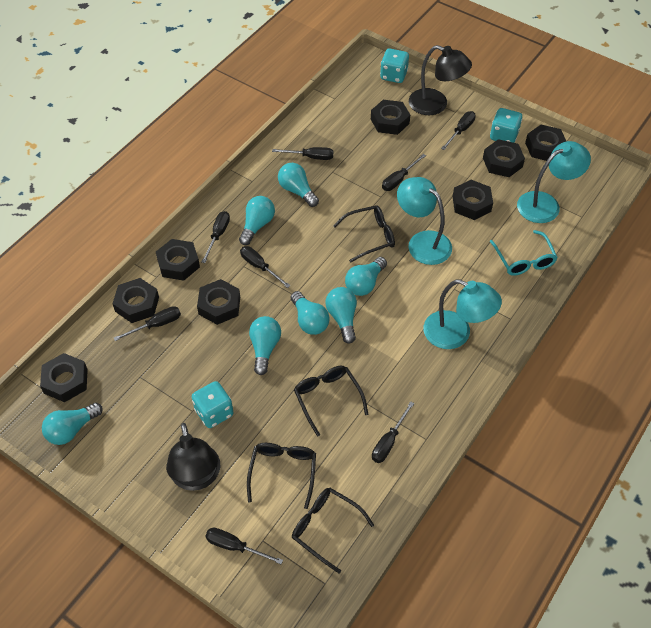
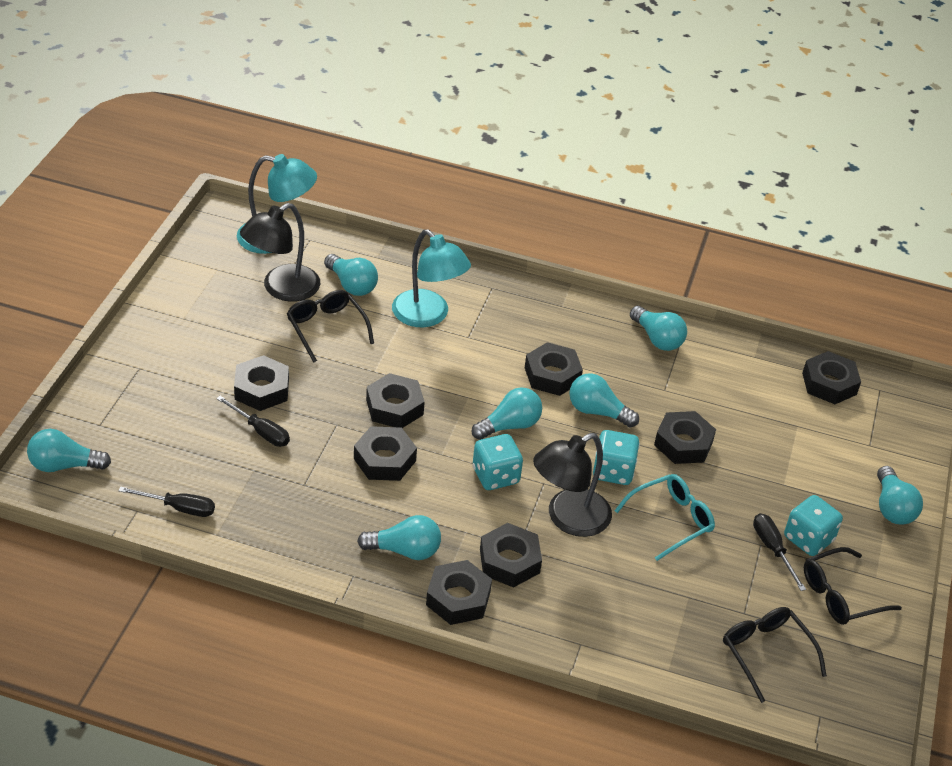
black glasses: [247,443,316,509] [292,488,374,574] [294,366,369,437] [333,206,395,263] = 4 -> [287,290,374,363] [723,607,827,703] [804,547,902,625] = 3
black screwdriver: [114,306,181,341] [202,211,230,263] [205,528,283,564] [240,246,290,288] [272,147,333,160] [372,401,414,463] [382,154,426,191] [441,111,476,150] = 8 -> [118,486,215,517] [216,396,290,447] [753,513,806,591] = 3
turquoise lamp: [397,177,452,265] [423,279,502,349] [517,141,591,223] = 3 -> [237,154,317,254] [392,229,471,327] = 2

